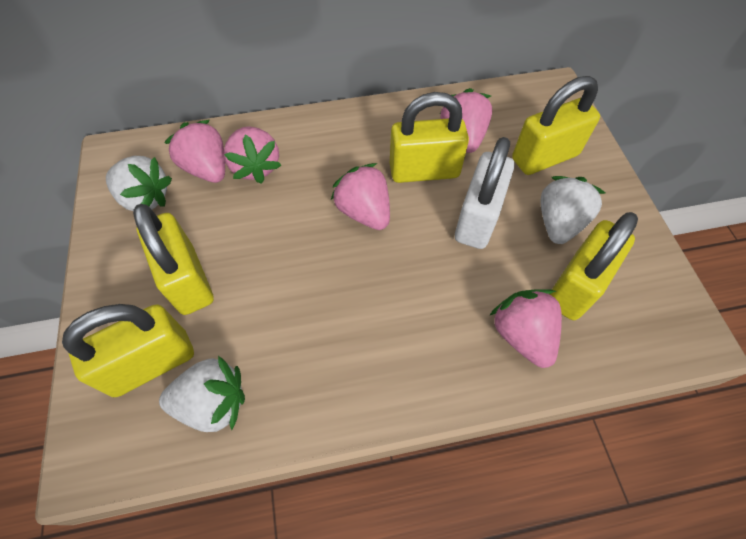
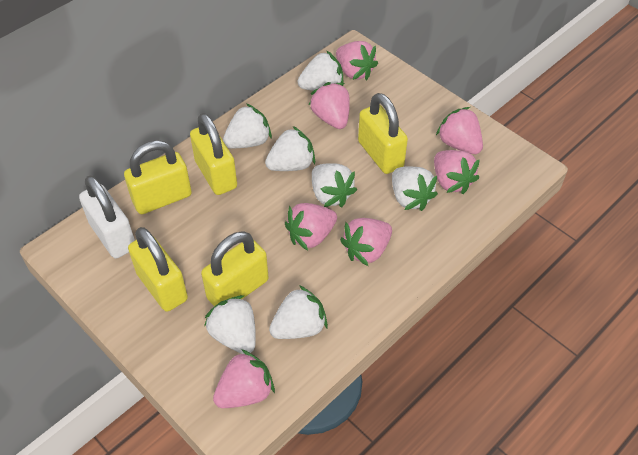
pink strawberry: [164,120,225,183] [224,126,282,184] [331,163,390,230] [440,88,492,153] [489,289,562,368] = 5 -> [213,349,275,408] [285,203,337,251] [309,82,350,129] [336,41,378,80] [340,218,392,266] [434,150,480,194] [436,107,483,154] = 7
white strawberry: [106,156,172,211] [159,356,245,432] [540,176,605,244] = 3 -> [204,295,256,354] [223,103,272,148] [265,126,315,171] [269,285,328,339] [298,50,343,91] [312,163,357,207] [392,166,438,211] = 7

